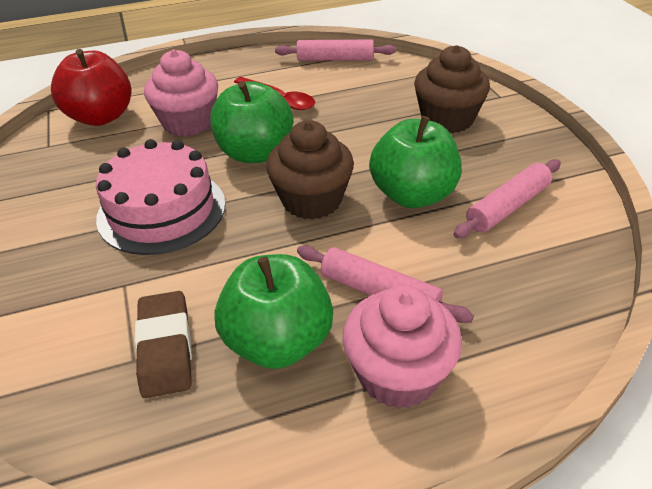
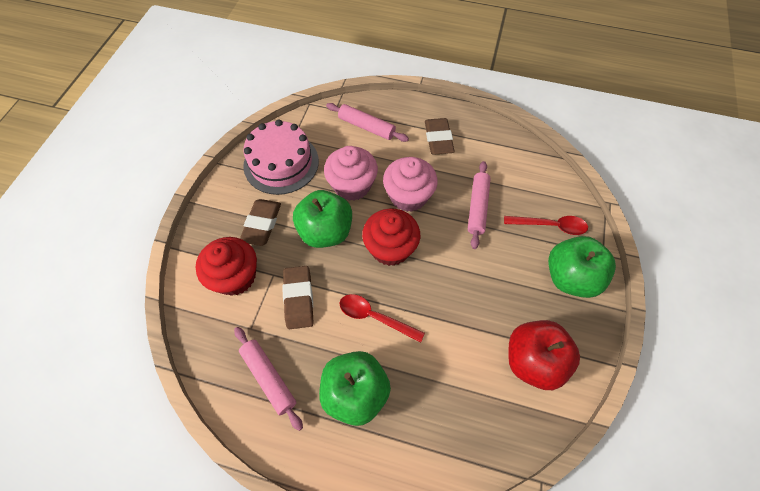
brown cupcake: [266,120,354,220] [414,45,490,133] = 2 -> none = 0
brown eraser: [135,291,192,398] = 1 -> [240,199,281,246] [282,266,314,329] [425,118,455,155] = 3
red cupcake: none = 0 -> [196,237,257,296] [362,208,420,266] = 2
red spoon: [234,77,315,110] = 1 -> [339,294,425,343] [504,216,588,235] = 2

